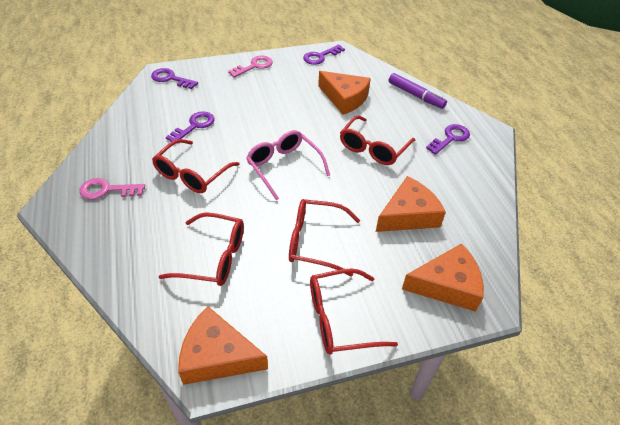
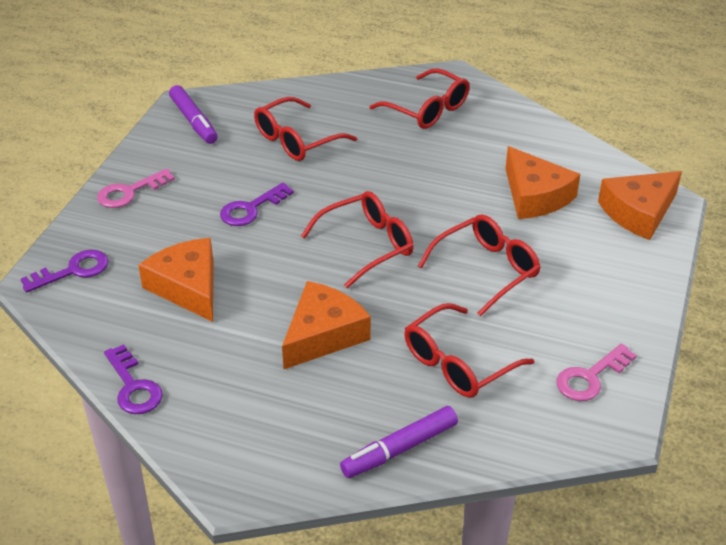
pink glasses: [246,130,330,200] = 1 -> none = 0
purple key: [151,68,198,89] [166,111,215,142] [303,44,345,65] [426,124,470,155] = 4 -> [21,250,109,293] [104,344,163,414] [220,183,294,226] = 3
purple marker: [389,73,447,109] = 1 -> [169,85,218,144] [340,406,458,478] = 2

